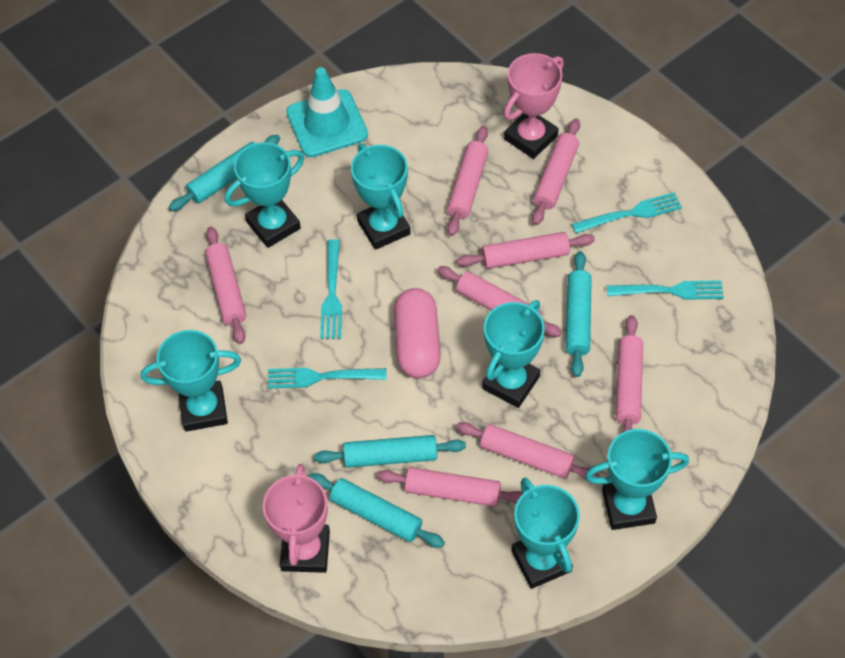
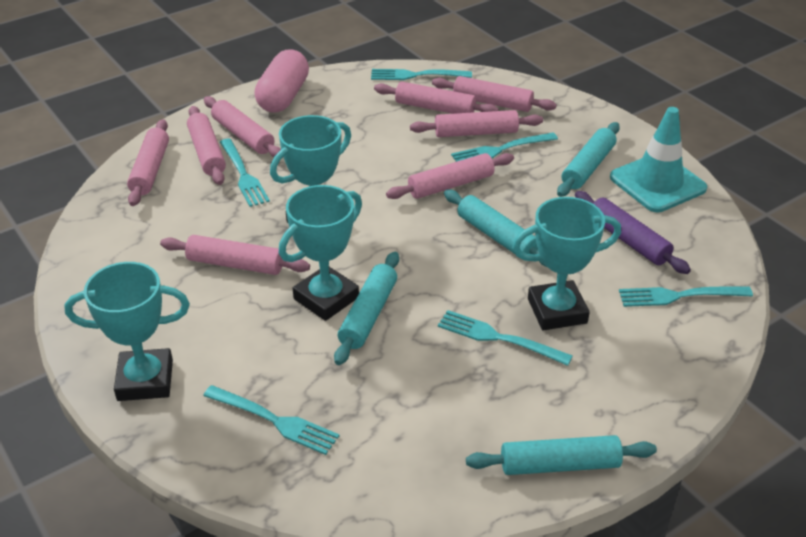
pink trophy: [263,464,330,573] [504,53,564,159] = 2 -> none = 0
purple rolling pin: none = 0 -> [575,191,691,274] = 1
turquoise fork: [268,368,387,389] [320,239,342,339] [572,192,682,233] [607,280,724,300] = 4 -> [203,385,339,455] [220,139,270,207] [371,69,472,80] [438,310,573,366] [451,133,558,162] [619,286,753,307] = 6
turquoise trophy: [141,330,241,432] [225,142,304,248] [351,144,411,250] [482,300,545,408] [512,478,580,589] [585,429,689,530] = 6 -> [64,262,190,401] [270,115,351,223] [279,185,362,321] [512,197,621,330] = 4

